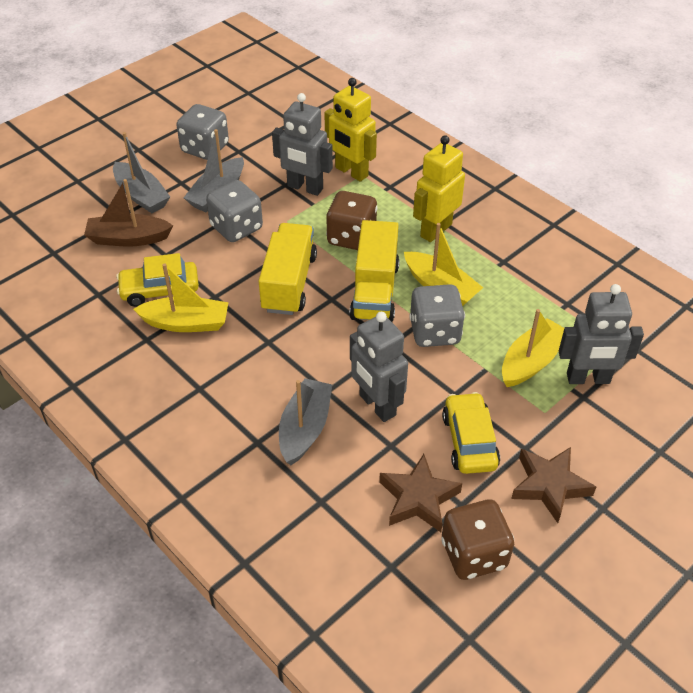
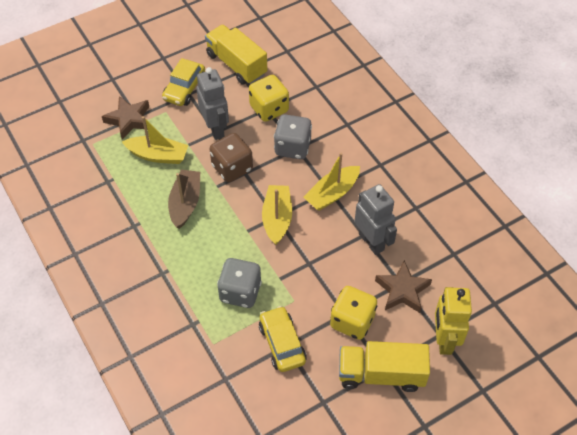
brown dice: [326,191,378,250] [441,500,514,580] = 2 -> [210,133,253,182] = 1
grey boat: [113,132,170,213] [184,129,244,212] [279,378,332,465] = 3 -> none = 0
grey dice: [176,104,229,160] [206,180,263,242] [409,284,465,347] = 3 -> [217,258,262,308] [274,114,312,159] = 2
grey robot: [272,93,333,196] [350,312,408,422] [559,284,644,384] = 3 -> [196,67,229,140] [354,184,397,255] = 2
yellow dice: none = 0 -> [249,75,289,122] [330,286,377,340] = 2
yellow robot: [324,78,377,182] [413,136,465,242] = 2 -> [435,287,472,355] = 1

